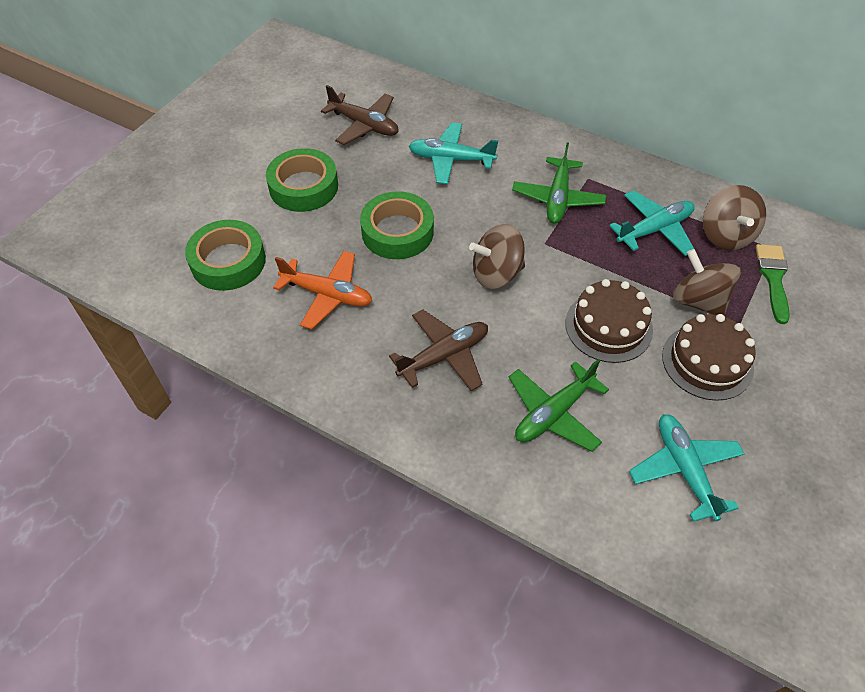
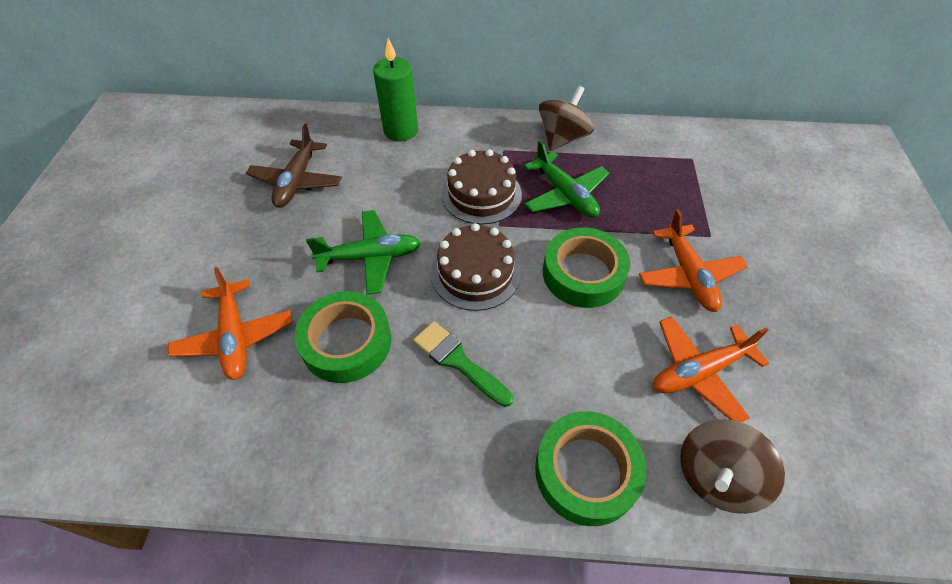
brown plane: [321,85,399,145] [389,310,488,391] = 2 -> [246,124,342,208] = 1
brown spinning top: [469,224,525,289] [673,249,741,316] [703,185,766,250] = 3 -> [539,86,594,151] [680,419,785,514] = 2
green candle: none = 0 -> [373,38,418,141] = 1
orange plane: [273,251,372,330] = 1 -> [168,267,292,380] [639,209,748,312] [653,316,769,422] = 3
turquoise plane: [409,123,499,184] [609,190,695,256] [629,414,745,522] = 3 -> none = 0

